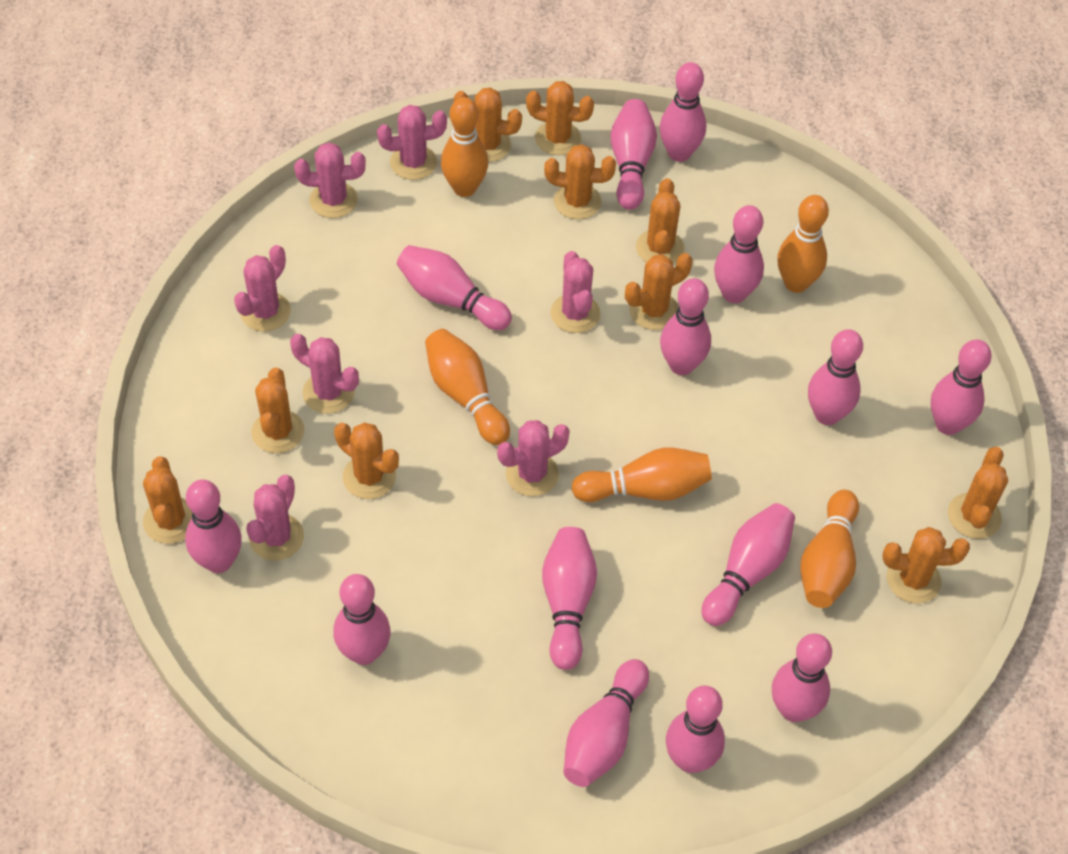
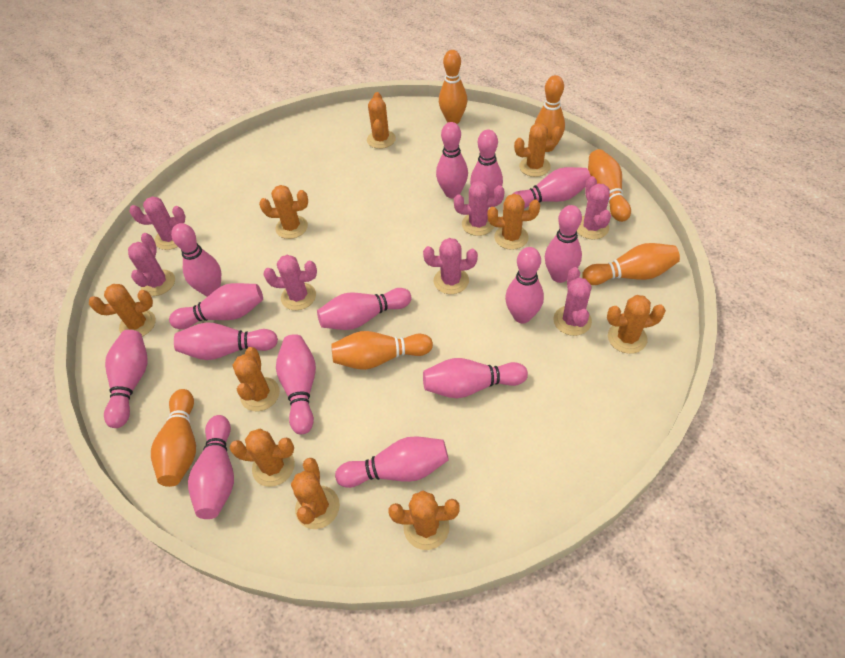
orange bowling pin: [425,329,510,445] [441,97,488,197] [572,447,712,502] [777,195,829,293] [800,490,859,608] = 5 -> [151,389,196,487] [331,331,433,370] [439,50,467,124] [535,75,565,152] [582,243,680,285] [588,149,631,222] = 6

